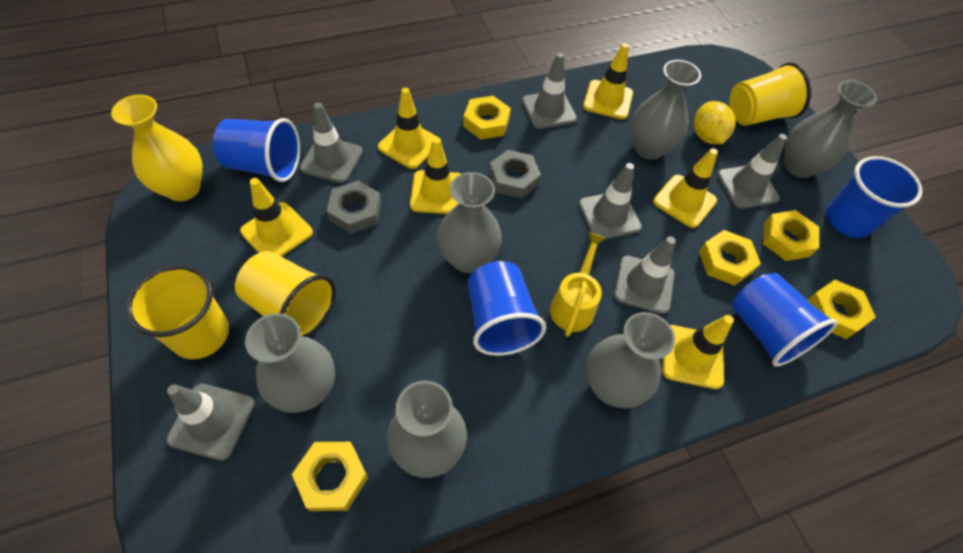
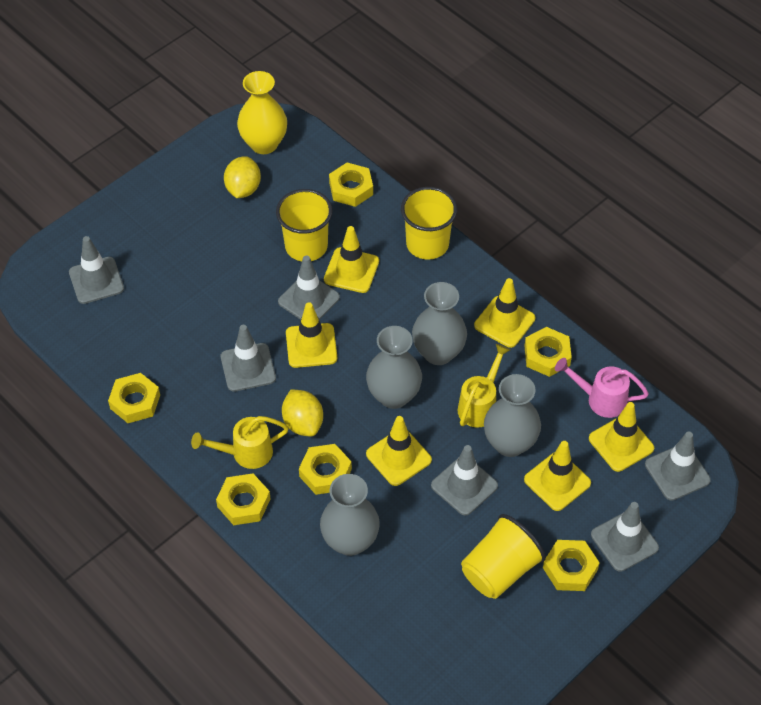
blue cup: [213,118,300,182] [468,261,546,356] [732,273,838,367] [826,156,923,238] = 4 -> none = 0
grey nut: [327,181,381,234] [489,150,541,199] = 2 -> none = 0
grey vase: [245,313,335,413] [387,381,467,478] [437,172,502,273] [586,312,675,408] [631,60,701,160] [784,80,877,178] = 6 -> [320,474,380,556] [366,326,422,409] [412,282,467,365] [484,374,541,457] = 4
pink watering can: none = 0 -> [555,358,649,418] = 1
yellow lemon: [694,101,735,144] = 1 -> [224,156,261,198] [282,389,323,437] = 2
yellow nut: [292,442,368,511] [463,96,511,140] [699,230,761,286] [763,210,819,261] [807,279,876,339] = 5 -> [108,373,160,423] [216,473,271,525] [299,444,352,495] [329,163,373,207] [524,327,572,377] [543,540,600,591] = 6
yellow watering can: [550,232,606,337] = 1 -> [191,416,289,469] [458,344,510,427] = 2

